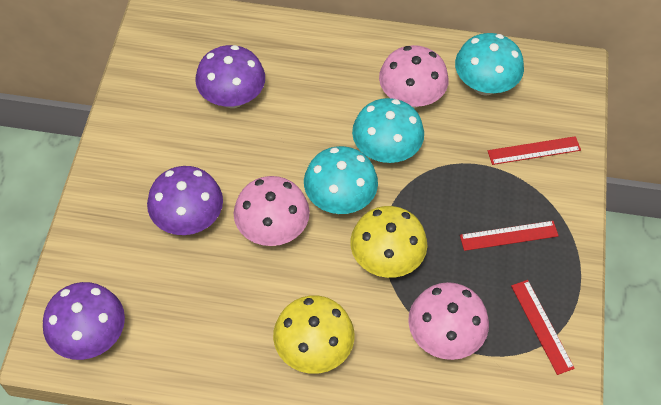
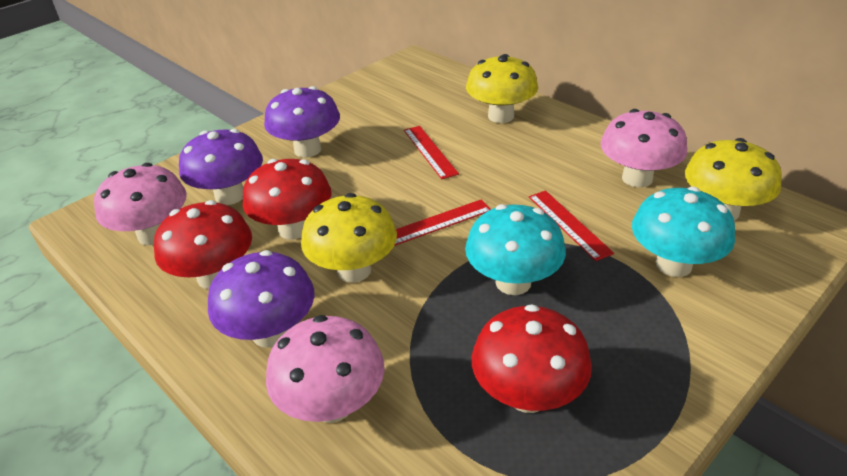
red mushroom: none = 0 -> [154,200,252,289] [243,159,332,239] [472,304,592,413] = 3
turquoise mushroom: [304,146,378,214] [352,98,424,163] [455,33,524,96] = 3 -> [465,204,566,295] [632,187,735,277] = 2
yellow mushroom: [273,295,355,374] [350,206,427,278] = 2 -> [301,193,397,283] [466,54,538,123] [685,138,782,221] = 3

